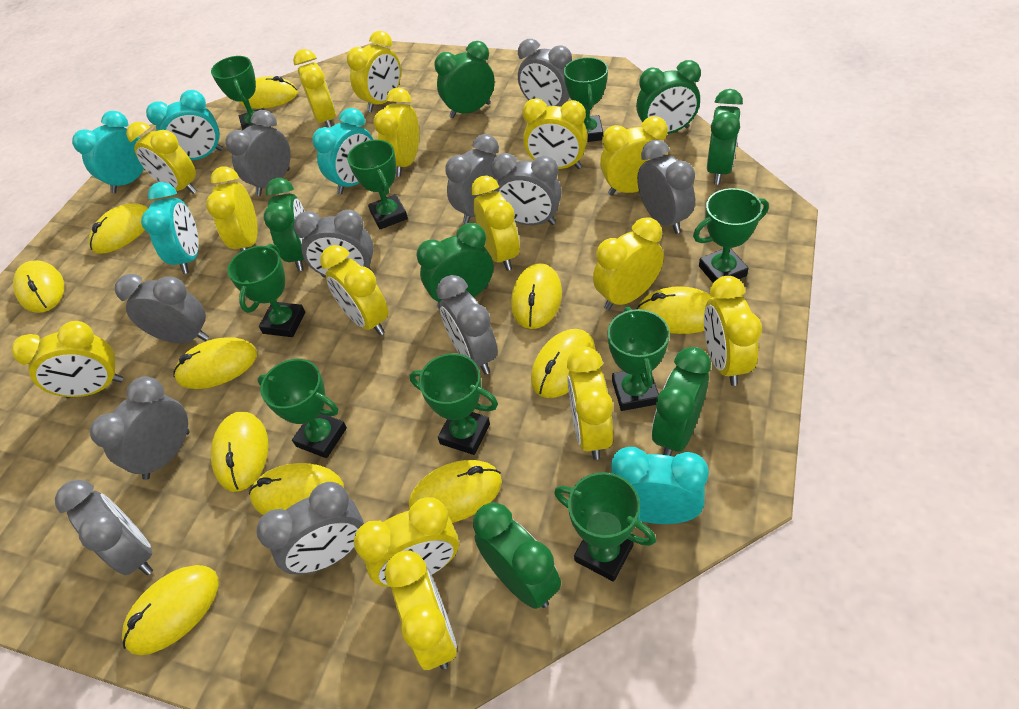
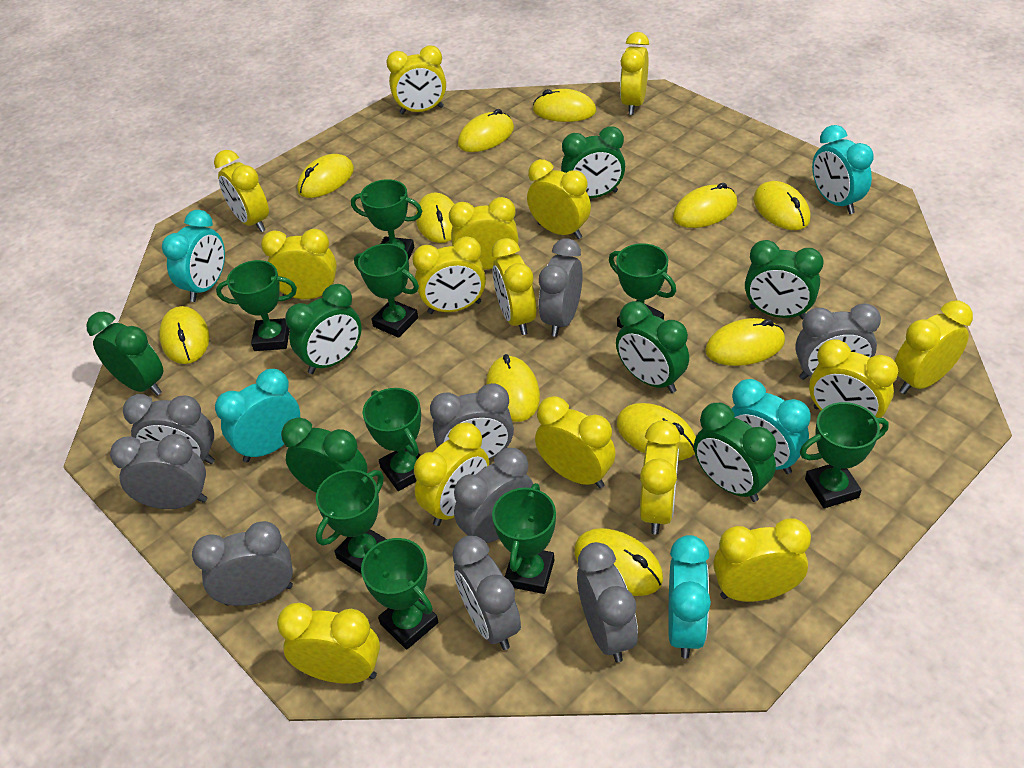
grey clock: [55,480,153,575] [90,376,190,480] [115,274,209,343] [225,110,291,196] [256,482,364,575] [294,210,374,277] [436,275,498,375] [445,134,499,224] [491,153,562,225] [518,39,572,107] [637,140,695,234] = 11 -> [110,434,207,509] [123,394,215,464] [192,521,293,606] [430,383,514,459] [452,536,521,650] [454,448,533,543] [539,238,583,337] [577,542,638,662] [795,303,881,380] = 9

